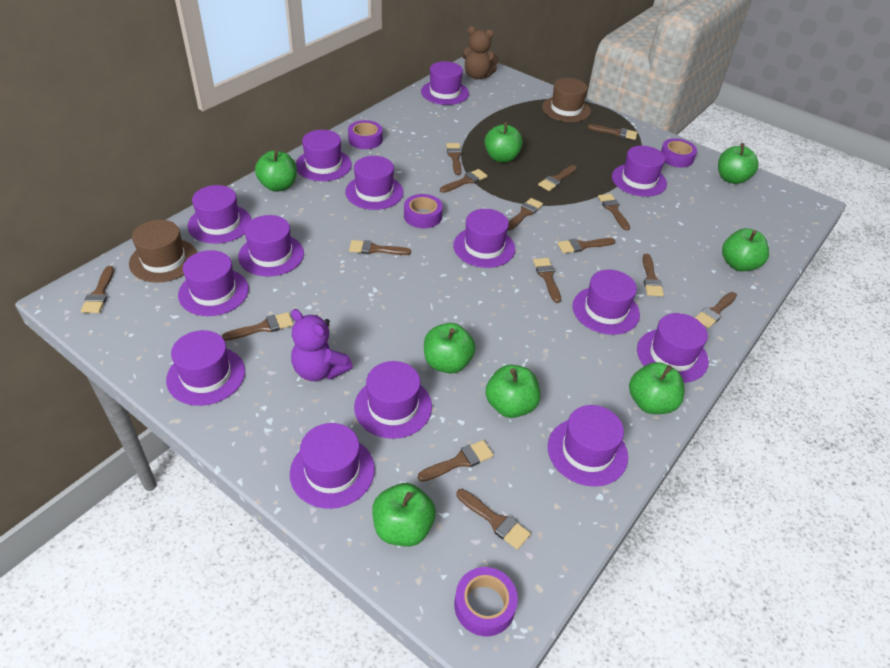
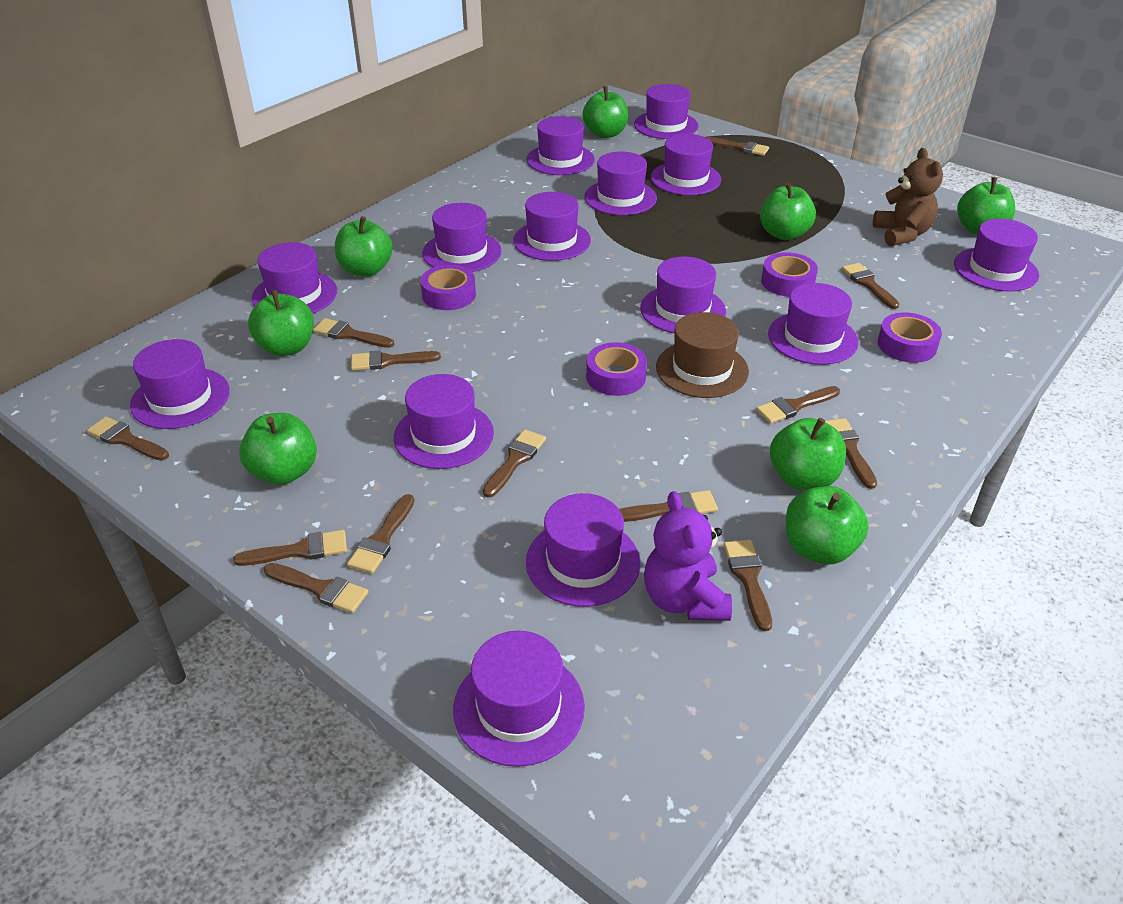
brown brush: [81,266,114,313] [222,312,294,341] [349,240,411,255] [418,440,493,482] [440,169,487,193] [446,143,462,175] [456,489,531,550] [508,198,543,230] [533,258,561,303] [538,165,577,191] [557,238,615,253] [588,124,638,140] [598,194,630,231] [643,254,664,297] [695,292,737,328] = 15 -> [87,417,169,461] [233,530,347,566] [264,563,368,613] [313,318,394,348] [347,494,414,574] [351,350,441,370] [483,429,546,498] [619,490,718,522] [706,137,769,156] [724,540,772,631] [756,386,840,424] [825,418,877,489] [842,263,899,309] = 13
brown hat: [129,220,197,283] [542,78,591,122] = 2 -> [656,312,749,398] = 1

